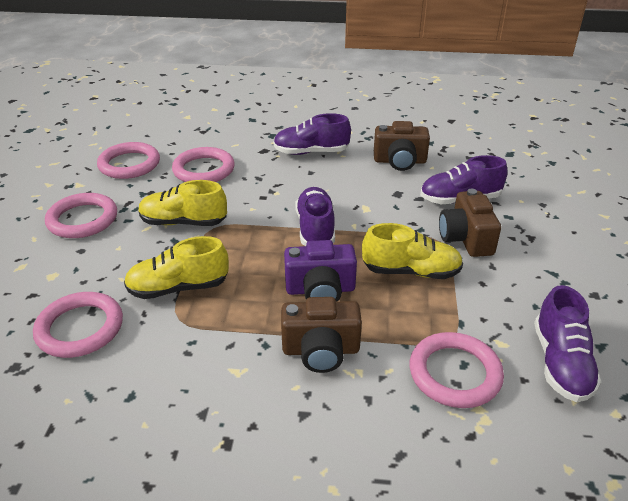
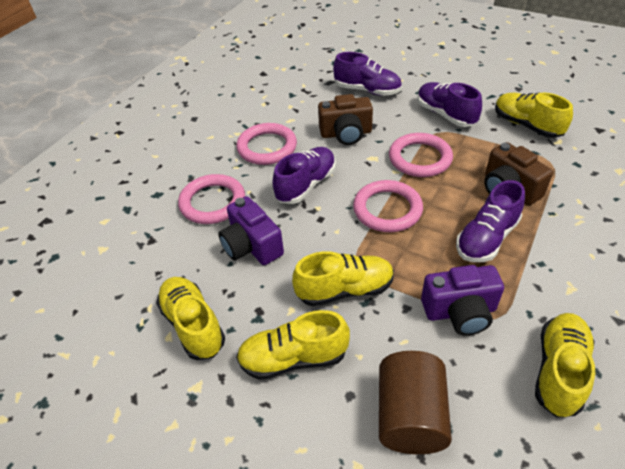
brown camera: [281,297,362,373] [374,121,430,171] [439,189,501,257] = 3 -> [318,94,373,145] [484,142,553,205] = 2
brown cylinder: none = 0 -> [379,351,452,454] = 1
pink ring: [33,292,123,358] [45,193,117,238] [97,142,160,179] [172,147,235,182] [410,332,504,408] = 5 -> [178,174,245,224] [236,123,297,165] [353,180,423,232] [389,133,453,177] = 4
purple camera: [284,240,357,301] = 1 -> [218,196,284,265] [421,265,504,336] = 2
yellow shoe: [124,236,229,299] [139,180,227,226] [362,223,463,279] = 3 -> [156,277,225,360] [236,310,350,380] [292,251,394,307] [495,93,573,138] [535,313,595,417] = 5

